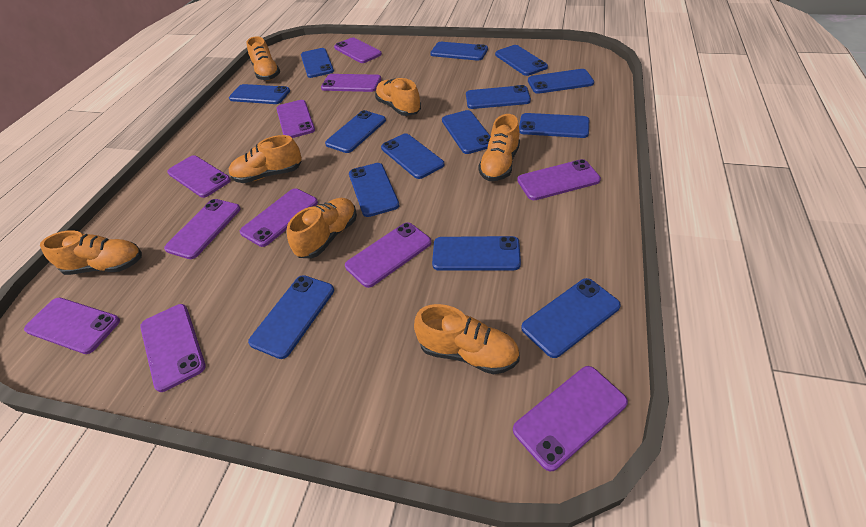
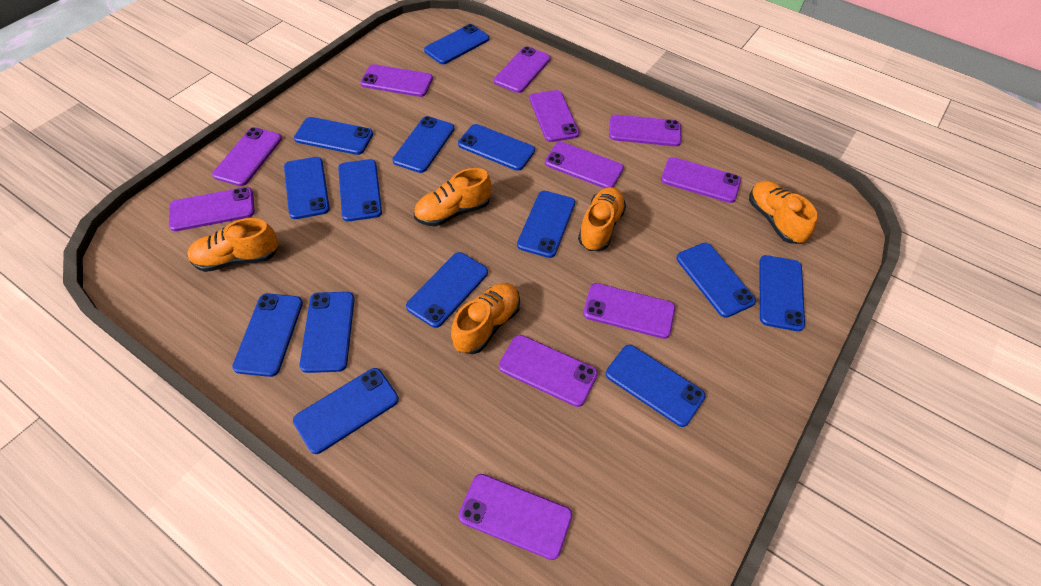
orange shoe: [40,230,142,275] [229,135,302,183] [246,36,280,81] [287,198,357,258] [375,78,421,116] [414,304,520,375] [478,114,520,181] = 7 -> [187,218,279,272] [414,168,491,226] [451,283,520,354] [578,187,626,251] [749,181,818,244] = 5

